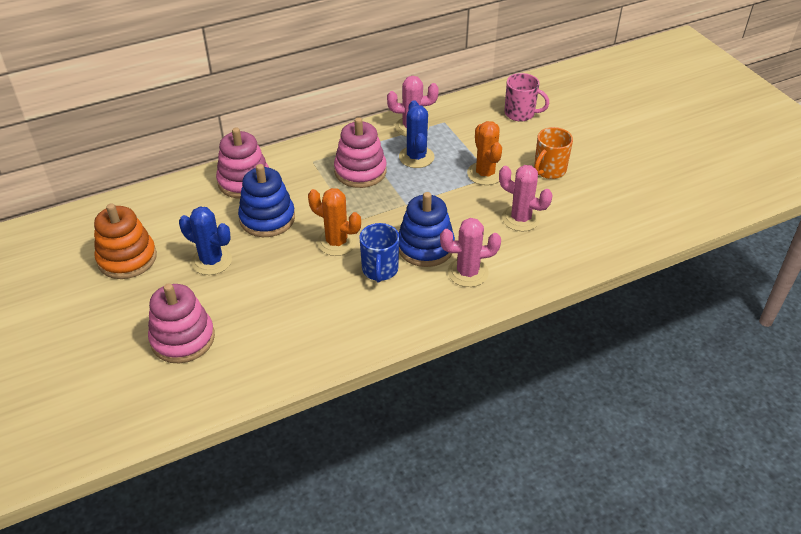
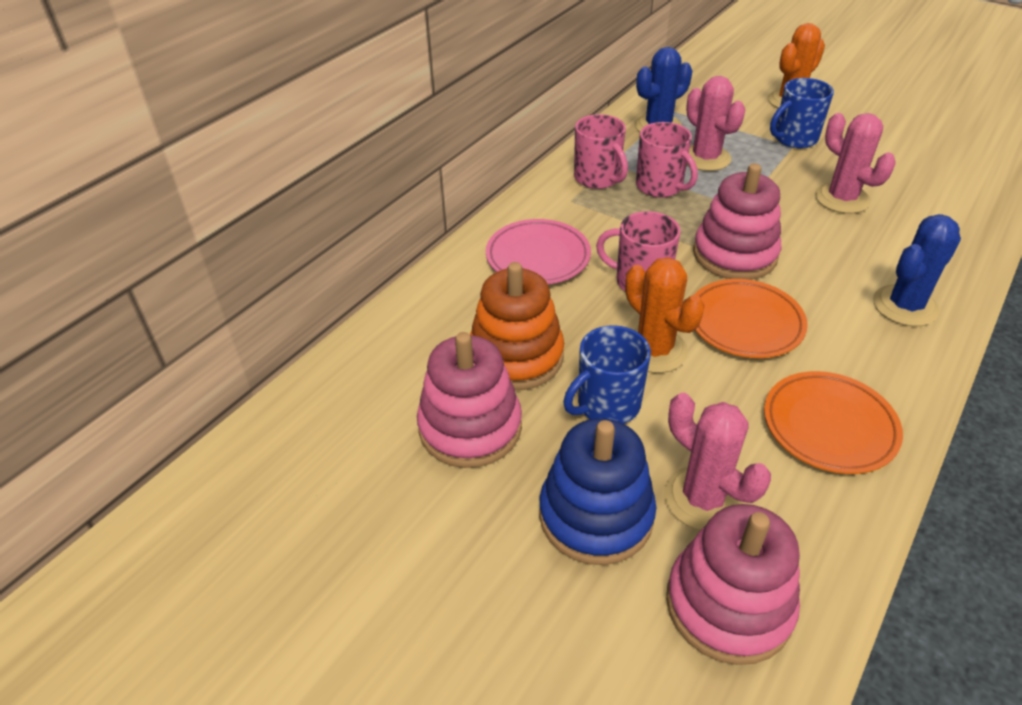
blue mug: [359,223,399,283] = 1 -> [563,325,651,424] [770,78,834,148] = 2
blue stacking toy: [238,164,295,237] [398,192,455,267] = 2 -> [539,418,656,565] = 1
orange mug: [534,127,573,179] = 1 -> none = 0
orange plate: none = 0 -> [694,279,808,358] [764,371,903,474] = 2
pink mug: [504,73,549,122] = 1 -> [574,114,628,189] [596,211,681,292] [636,122,698,198] = 3
pink plate: none = 0 -> [486,219,591,284] = 1

